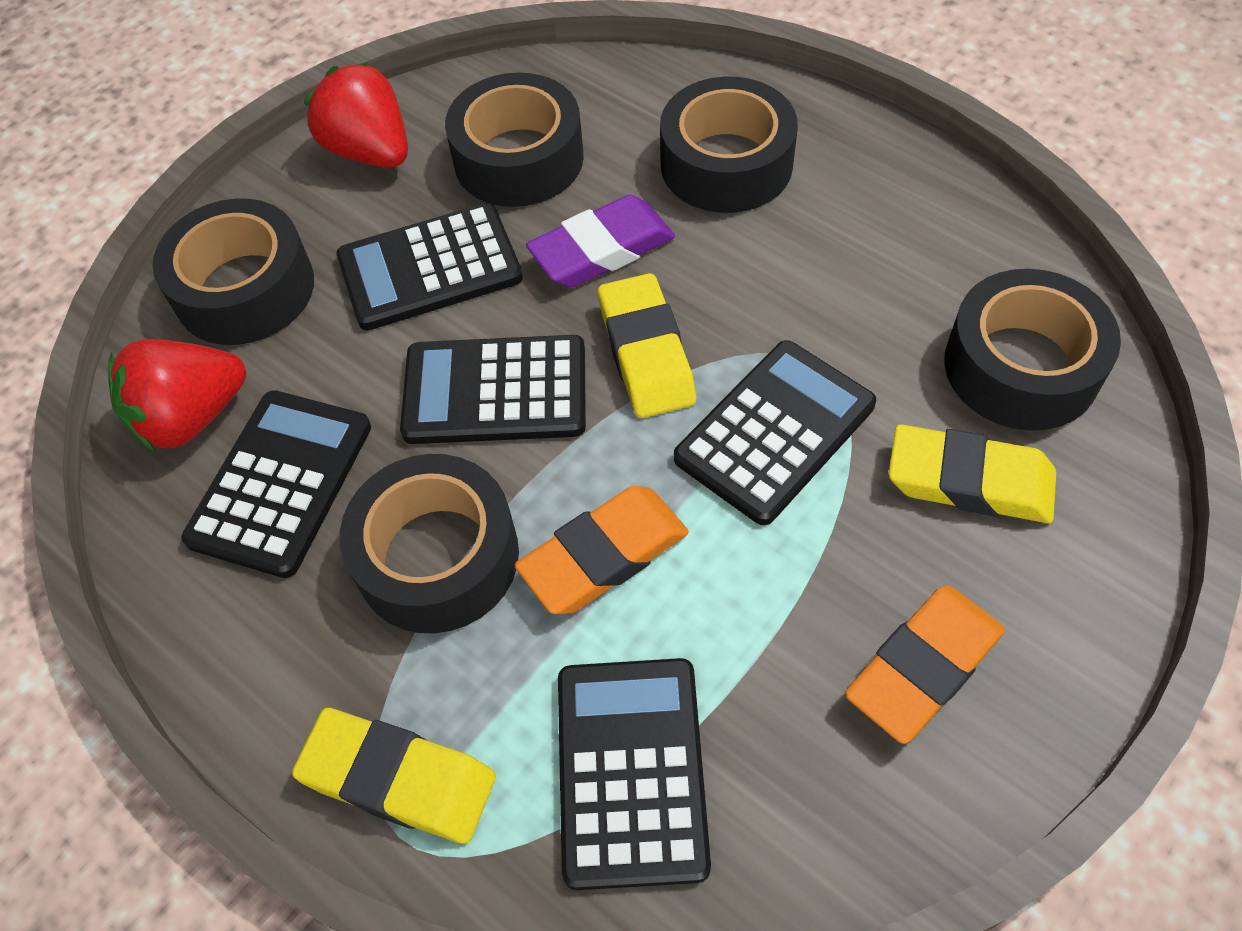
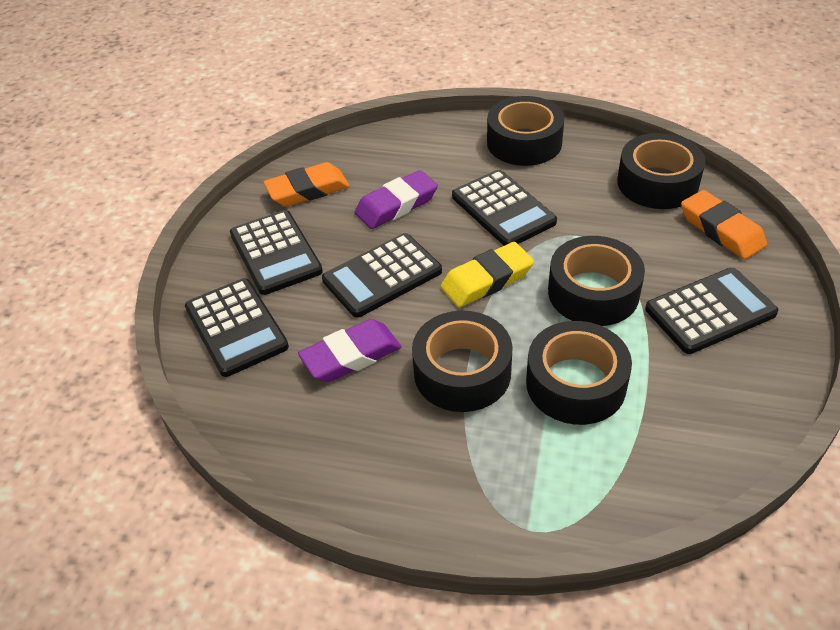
purple eraser: [526,195,675,287] = 1 -> [298,319,401,382] [354,170,438,229] = 2
red strawberry: [108,339,246,452] [304,62,408,168] = 2 -> none = 0
yellow eraser: [292,708,496,844] [598,273,696,418] [889,424,1056,523] = 3 -> [440,242,534,307] = 1

